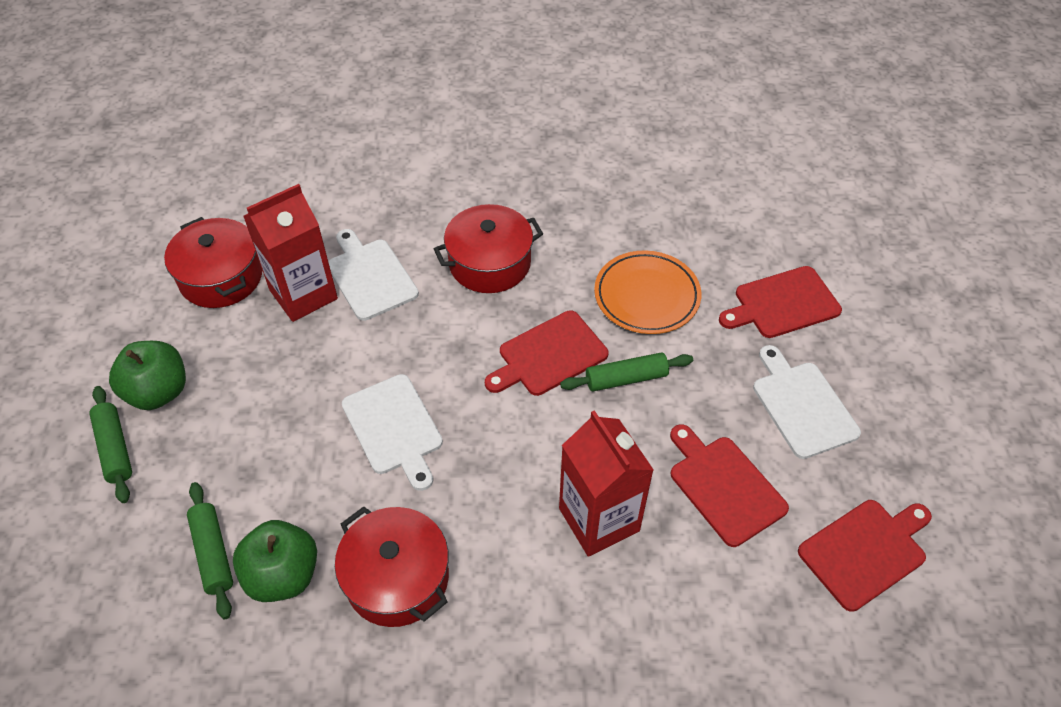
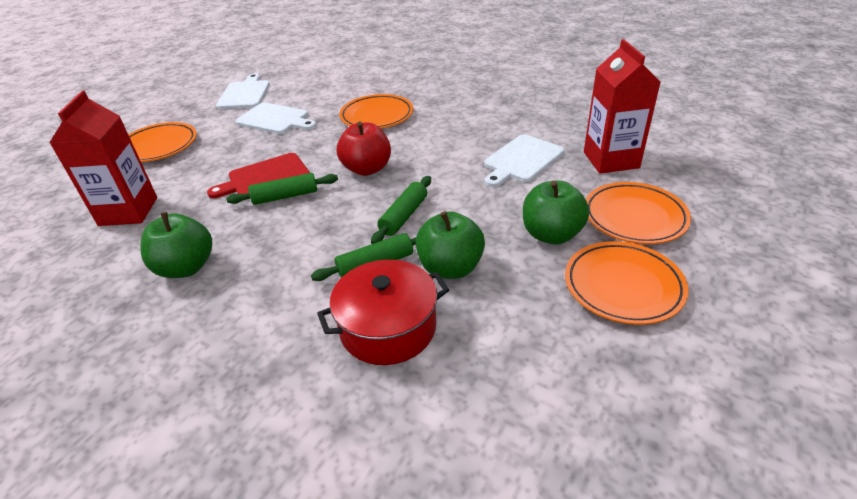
green apple: [109,341,186,410] [233,520,317,602] = 2 -> [141,212,212,278] [416,211,485,279] [523,180,589,244] = 3
orange plate: [594,251,701,334] = 1 -> [128,122,197,162] [339,94,413,129] [565,241,689,325] [586,182,691,244] = 4
red apple: none = 0 -> [337,121,391,176] = 1
red cutting board: [485,310,609,396] [670,424,789,547] [719,266,842,338] [798,500,932,612] = 4 -> [207,153,310,198] = 1
red pot: [164,217,262,308] [335,506,449,627] [434,204,543,293] = 3 -> [317,260,449,365] = 1

